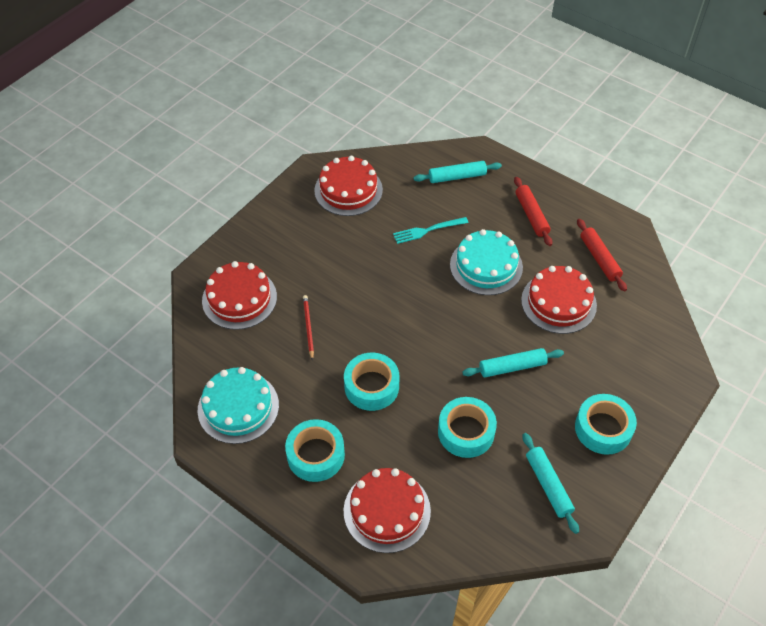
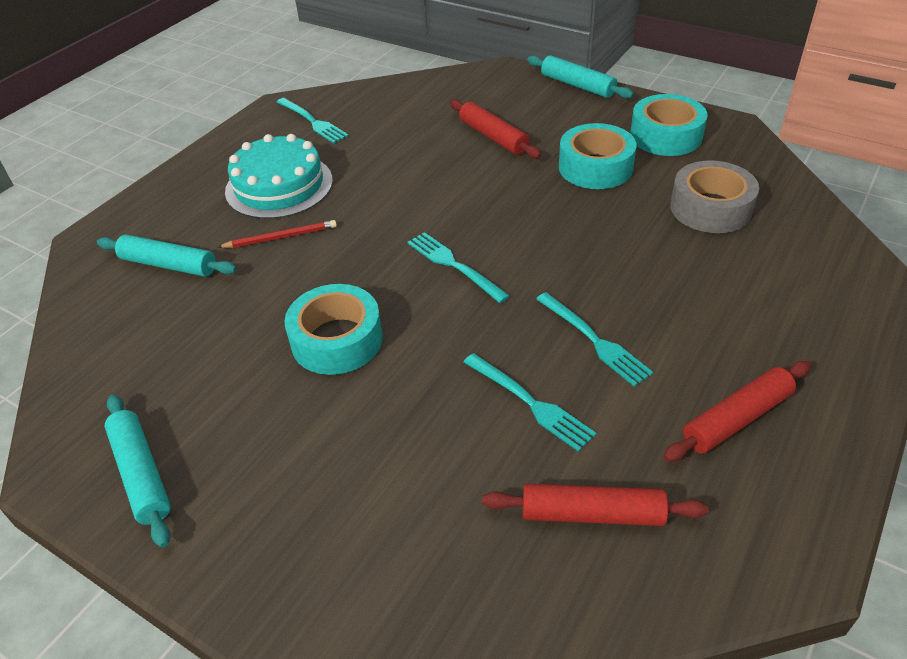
grey tape: none = 0 -> [670,160,759,233] = 1
red cake: [202,261,277,330] [314,156,383,216] [344,468,431,553] [521,266,597,334] = 4 -> none = 0
red rolling pin: [514,177,552,246] [577,219,627,291] = 2 -> [450,99,542,159] [482,484,709,526] [663,361,811,462] = 3
turquoise cake: [198,367,279,444] [450,229,523,295] = 2 -> [225,134,333,219] = 1
turquoise fork: [393,217,468,244] = 1 -> [277,98,349,143] [408,232,510,303] [464,353,597,452] [536,292,653,386] = 4
turquoise tape: [285,419,345,482] [344,353,399,411] [438,397,497,458] [575,394,637,455] = 4 -> [285,284,383,375] [559,123,636,189] [630,94,708,156] = 3

